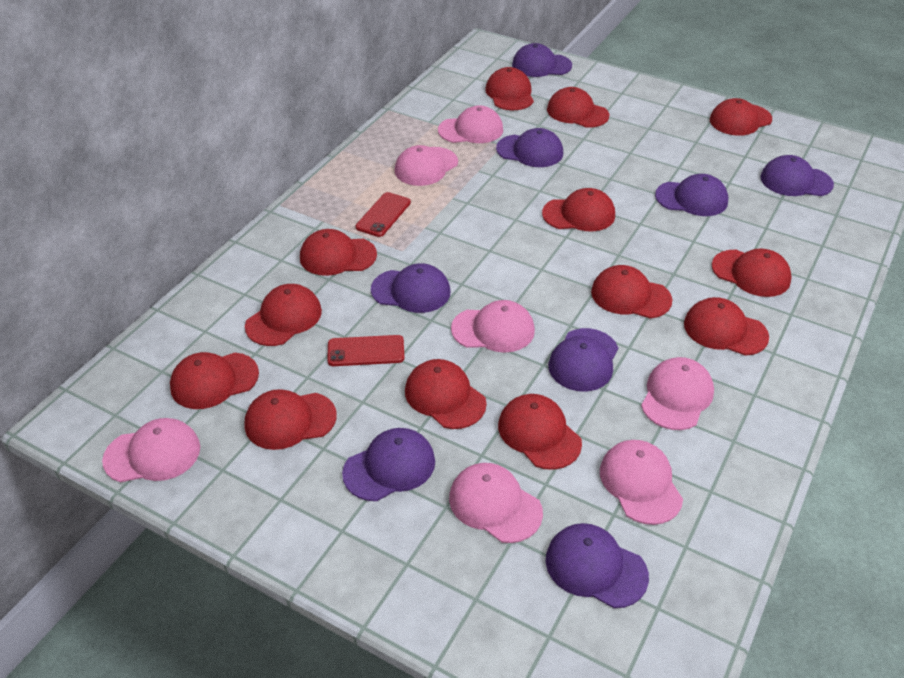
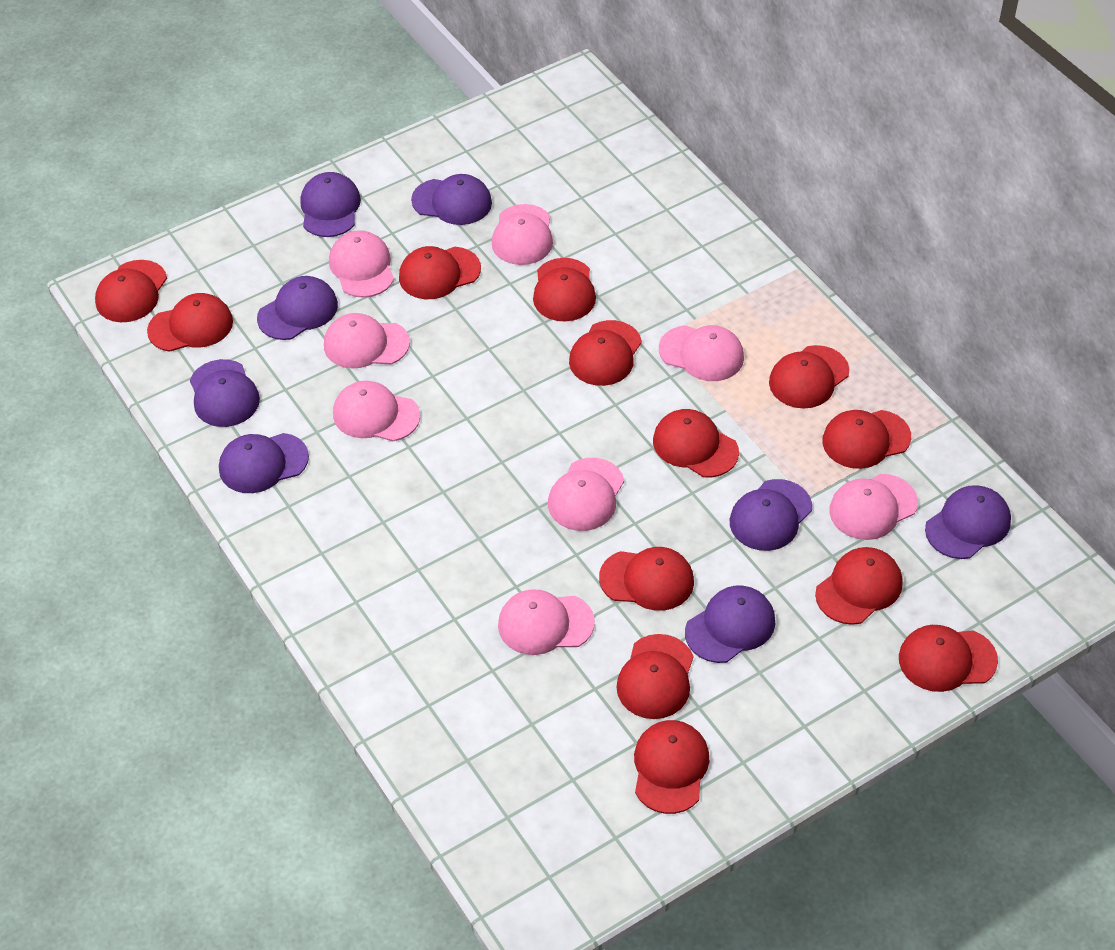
pink cap: [102,418,200,482] [394,145,458,186] [438,105,503,143] [449,463,543,543] [451,300,535,353] [600,440,683,525] [641,357,714,430] = 7 -> [324,313,410,369] [329,230,394,298] [333,381,420,441] [492,204,553,265] [498,589,595,655] [548,458,624,531] [659,325,744,381] [829,474,918,540] = 8
red phone: [327,335,404,366] [355,192,411,237] = 2 -> none = 0

